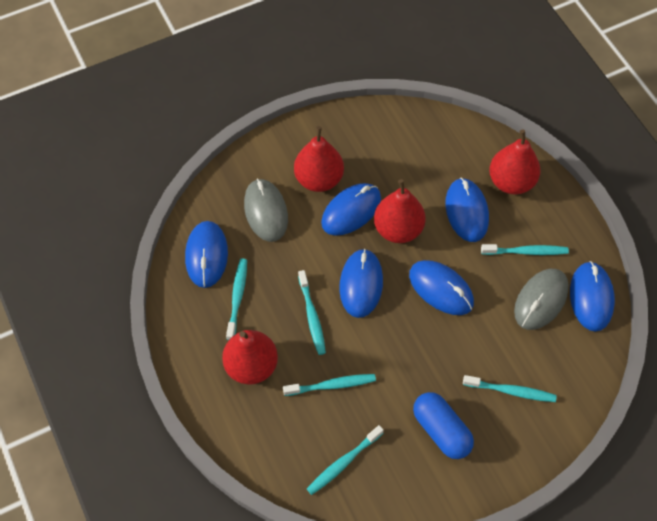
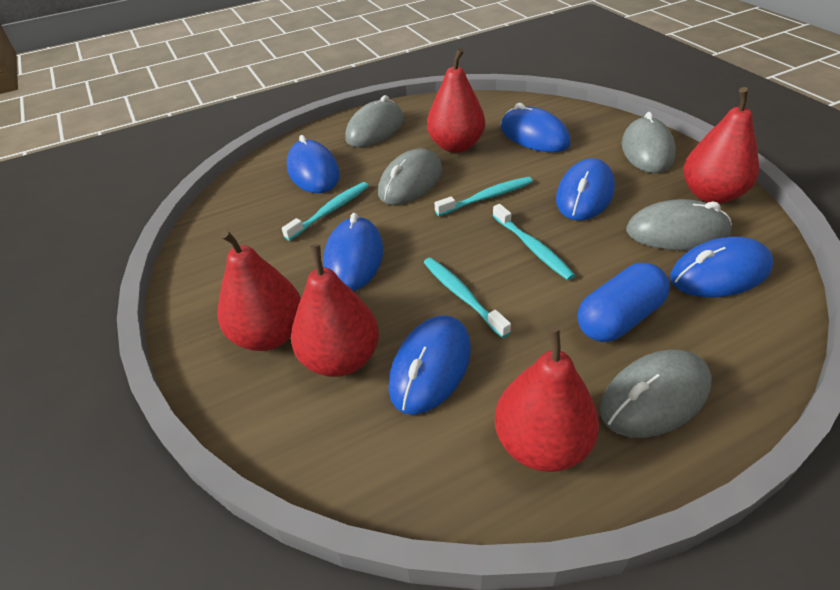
grey mouse: [244,178,288,242] [514,269,569,330] = 2 -> [345,95,404,147] [378,148,442,205] [600,349,712,438] [622,112,676,173] [626,199,732,250] = 5
red pear: [222,330,278,385] [294,126,344,192] [374,179,426,243] [489,130,541,194] = 4 -> [218,230,301,351] [291,244,379,377] [427,48,485,153] [495,327,599,472] [683,87,759,204] = 5
turquoise toothbrush: [226,258,247,340] [283,374,376,396] [298,270,326,355] [307,425,384,495] [463,375,557,402] [481,244,569,255] = 6 -> [282,182,369,241] [424,258,511,338] [435,177,533,216] [492,204,575,280] = 4

